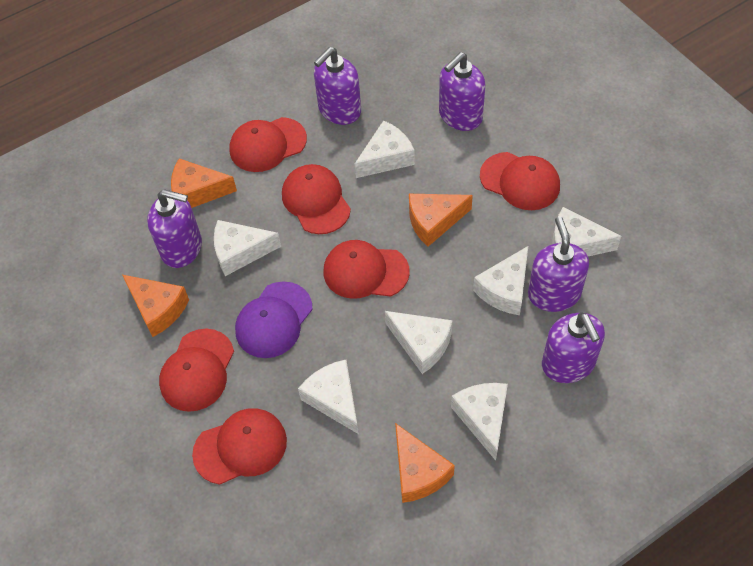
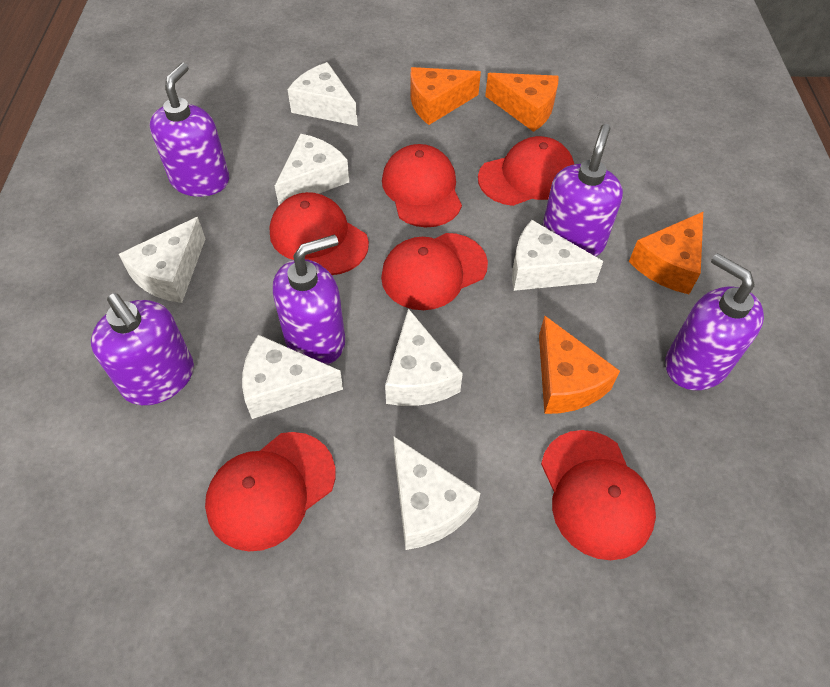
purple cap: [235,282,312,358] = 1 -> none = 0

